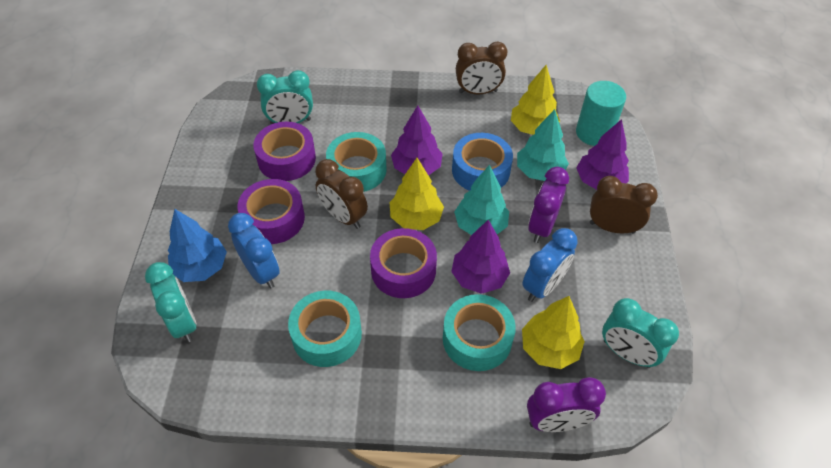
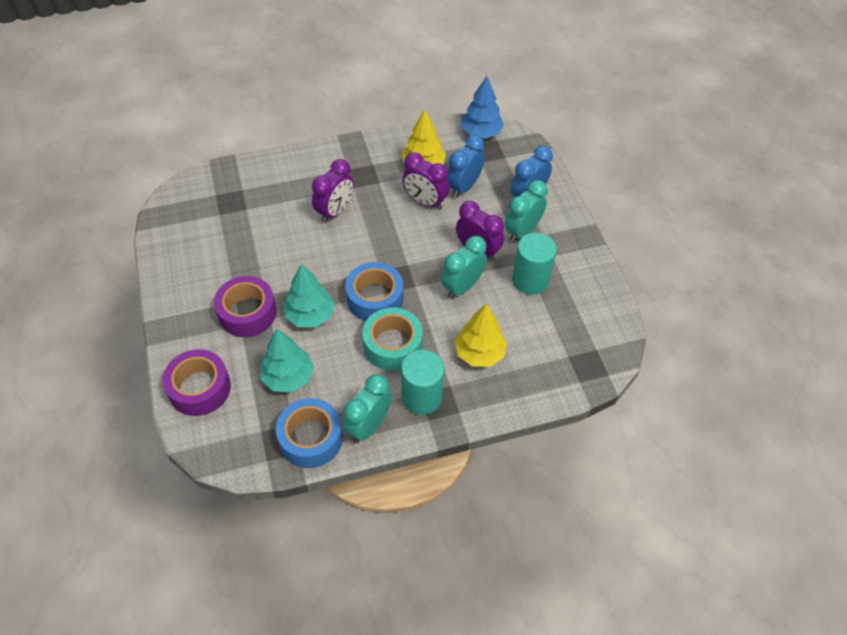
blue tape: [452,133,513,191] = 1 -> [276,398,343,468] [345,262,403,321] = 2
brown clock: [315,159,368,229] [456,42,507,94] [590,176,658,234] = 3 -> none = 0
purple clock: [527,377,606,432] [528,167,569,243] = 2 -> [312,159,354,223] [402,152,450,210] [456,201,504,261] = 3
purple tape: [238,179,305,244] [254,122,316,181] [370,228,437,298] = 3 -> [162,349,231,416] [214,276,276,337] = 2
purple tree: [391,105,443,176] [451,220,510,294] [576,119,629,190] = 3 -> none = 0
turquoise cylinder: [576,81,626,146] = 1 -> [401,350,444,415] [512,233,557,295] = 2
turquoise tape: [288,291,362,367] [326,132,387,192] [443,294,516,371] = 3 -> [363,307,423,371] = 1
yellow tree: [390,158,444,230] [511,65,560,135] [522,296,585,369] = 3 -> [402,109,446,165] [454,303,507,367] = 2

